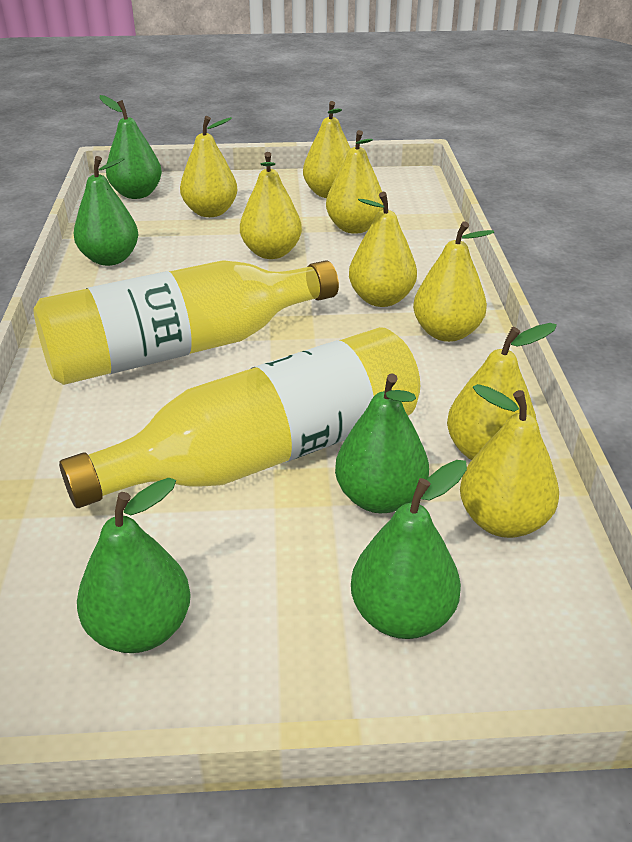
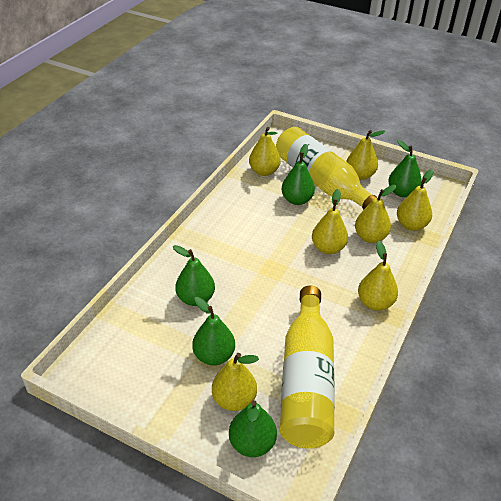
yellow pear: [180,116,237,217] [240,152,302,259] [303,101,351,198] [326,130,383,234] [349,192,417,307] [413,221,494,342] [447,323,557,460] [460,384,559,538] = 8 -> [212,353,259,411] [249,127,281,176] [312,189,348,254] [346,130,386,180] [355,185,396,243] [358,241,398,311] [397,170,433,231] = 7

